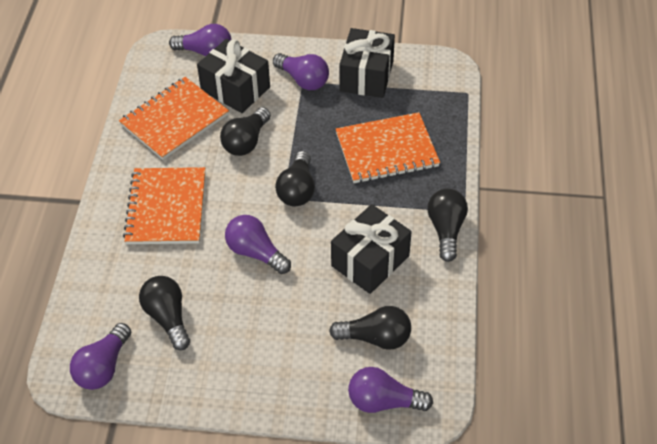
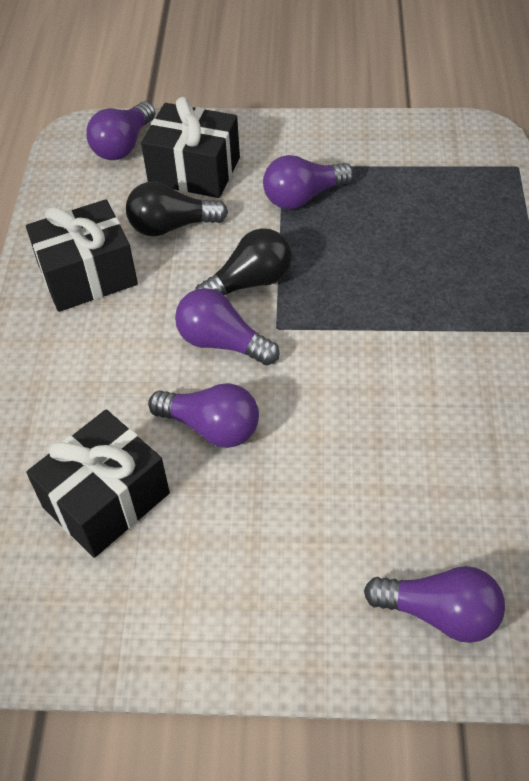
black light bulb: [139,276,190,350] [220,107,271,156] [275,151,315,206] [329,306,411,350] [427,189,468,262] = 5 -> [126,182,228,236] [195,228,292,295] = 2
orange notebook: [119,77,229,160] [123,167,205,244] [336,112,440,183] = 3 -> none = 0

